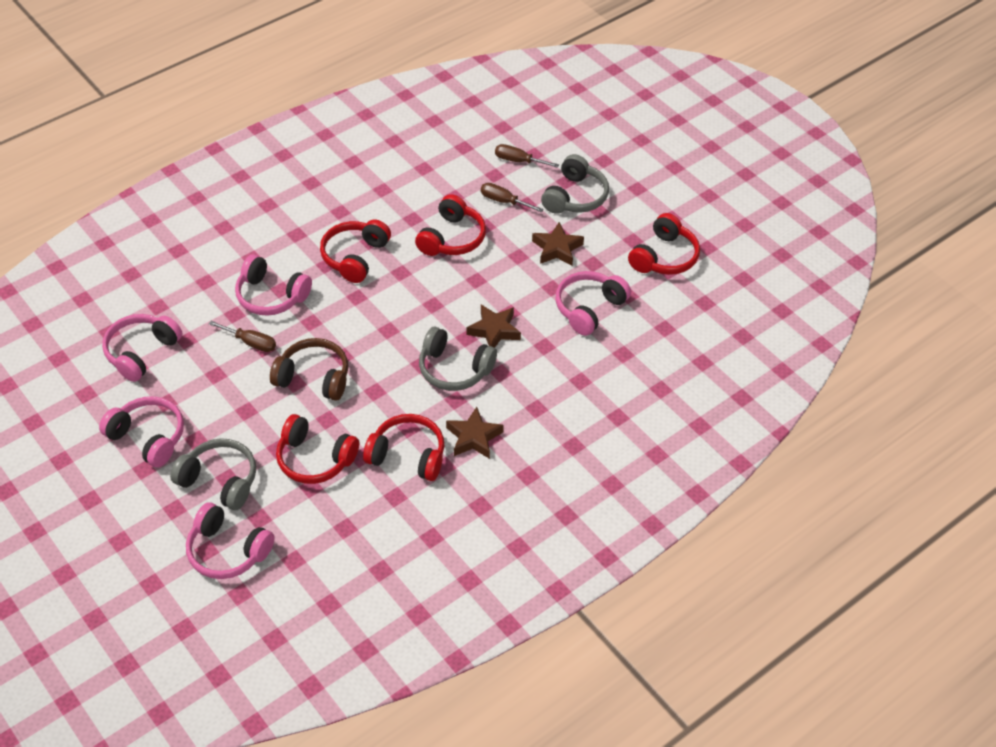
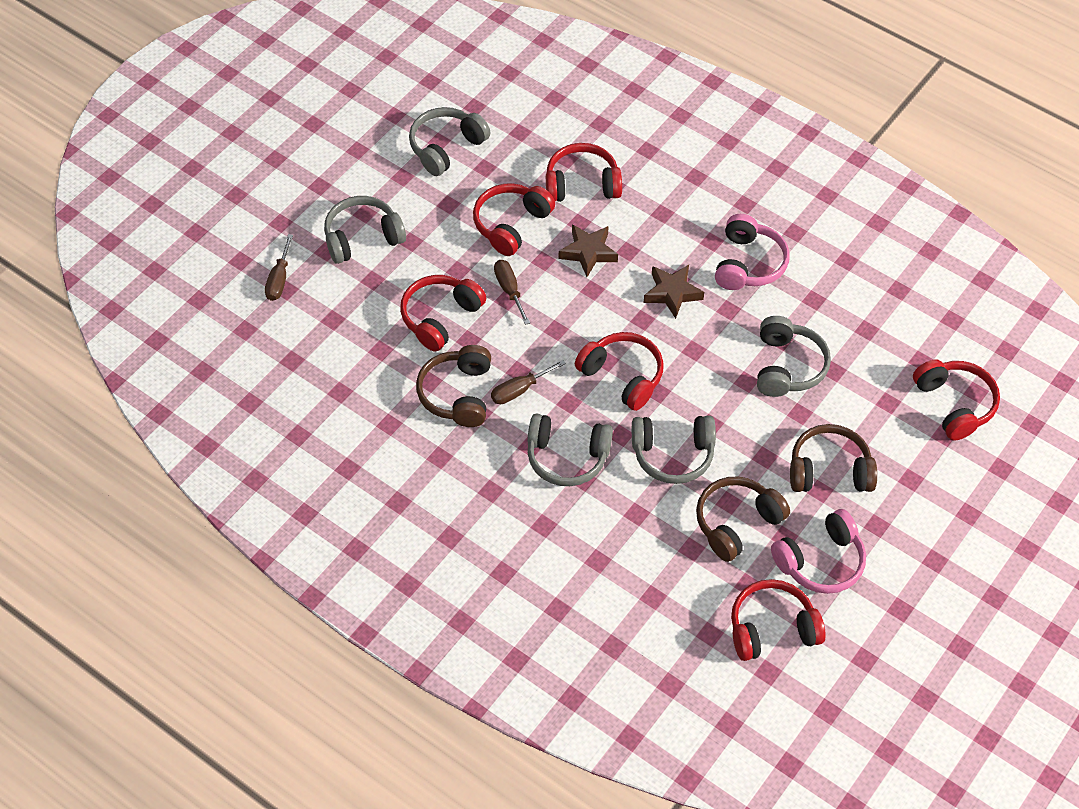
brown headphones: [270,338,348,401] = 1 -> [416,345,491,427] [696,477,790,562] [790,424,877,492] = 3
brown star: [446,407,504,459] [467,305,521,348] [532,222,584,266] = 3 -> [559,224,618,277] [644,265,704,319] = 2
grey headphones: [170,438,256,510] [419,327,497,391] [541,154,609,214] = 3 -> [324,196,406,264] [409,107,491,176] [527,414,613,486] [632,415,716,484] [757,316,831,397] = 5
pink headphones: [99,396,184,467] [102,314,182,382] [186,503,275,579] [235,255,312,316] [556,271,631,336] = 5 -> [715,214,790,290] [771,509,866,594] = 2
red headphones: [276,414,359,484] [320,220,391,283] [363,414,444,481] [415,194,486,256] [628,213,700,275] = 5 -> [400,275,486,352] [473,183,555,256] [546,143,622,202] [575,332,664,411] [731,579,826,661] [913,359,1000,441] = 6

